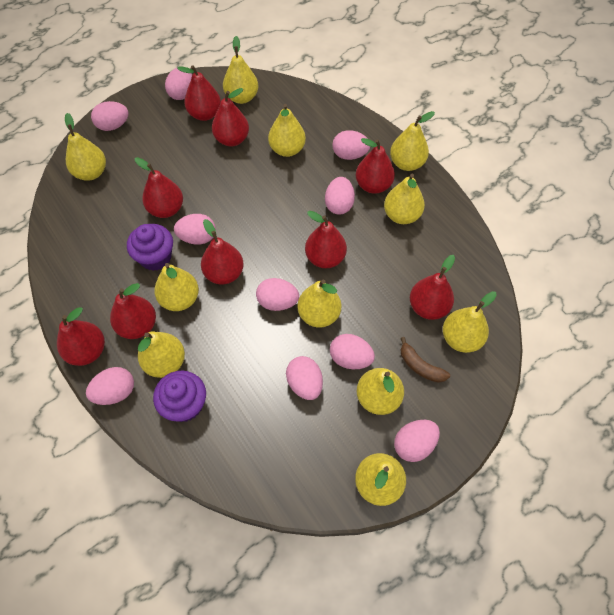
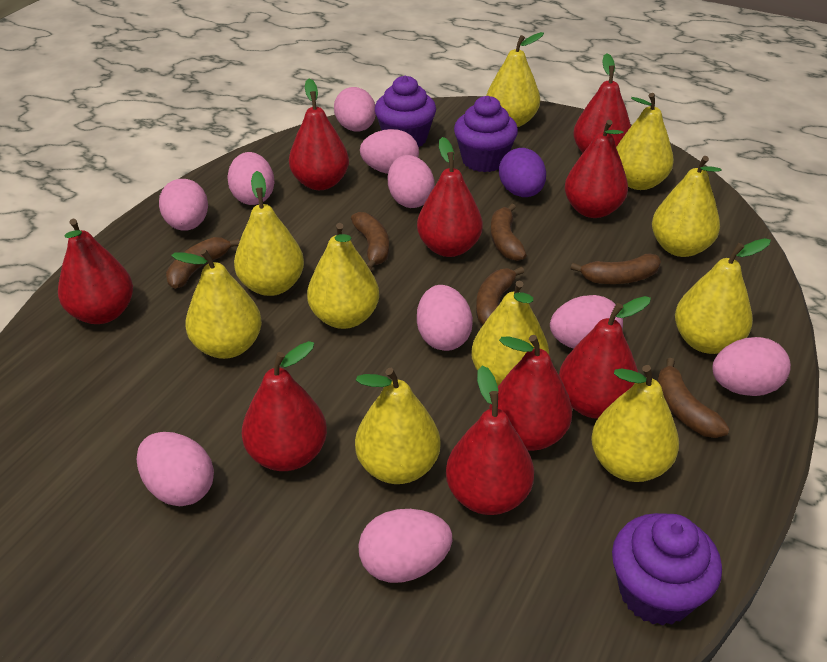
brown banana: [400,337,450,383] = 1 -> [166,237,240,289] [351,212,389,270] [476,267,524,325] [491,204,527,261] [571,253,661,284] [658,358,730,438] = 6
purple cupcake: [127,224,173,271] [153,371,206,422] = 2 -> [375,76,436,147] [454,96,518,172] [612,513,722,626] = 3
purple egg: none = 0 -> [499,148,546,197] = 1
yellow pear: [65,113,106,181] [138,331,185,378] [154,263,199,311] [223,36,258,104] [268,104,306,157] [297,279,341,328] [355,453,406,506] [357,368,404,415] [384,173,425,224] [390,111,435,171] [443,291,497,353] = 11 -> [171,249,262,359] [234,171,304,296] [307,223,379,329] [355,368,440,484] [471,280,549,386] [486,32,544,127] [591,365,679,482] [616,93,674,190] [652,156,722,257] [675,238,771,354] = 10

